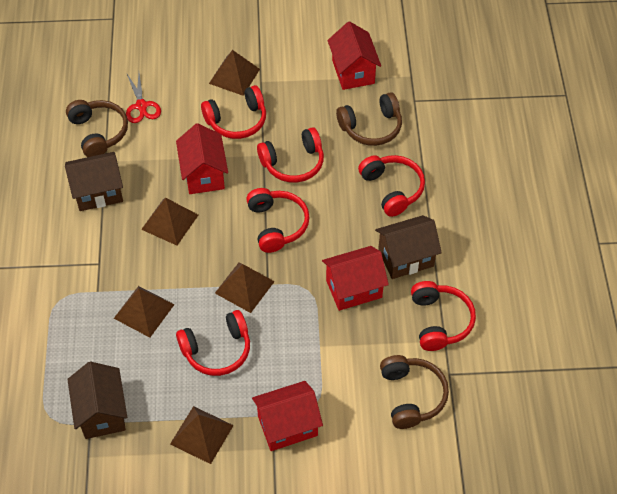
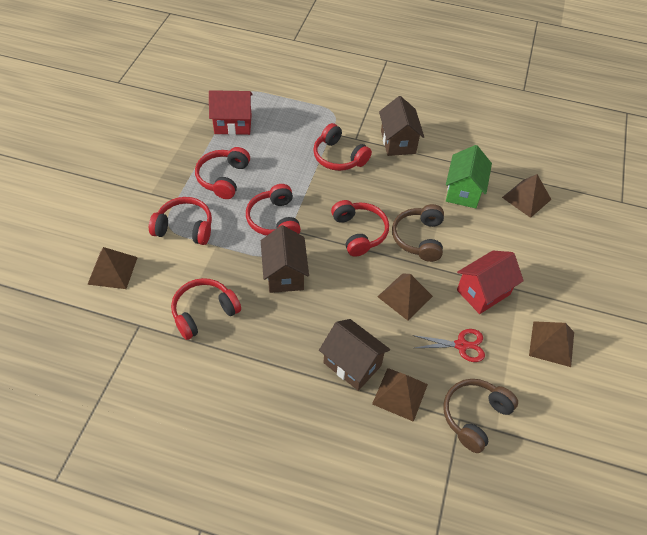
brown headphones: [66,100,128,157] [336,92,402,146] [380,355,449,429] = 3 -> [392,204,444,262] [443,379,518,453] = 2
green house: none = 0 -> [446,145,492,208] = 1
red house: [176,123,228,194] [252,381,323,451] [322,246,389,311] [328,21,381,90] = 4 -> [209,90,253,135] [457,251,524,314] = 2

